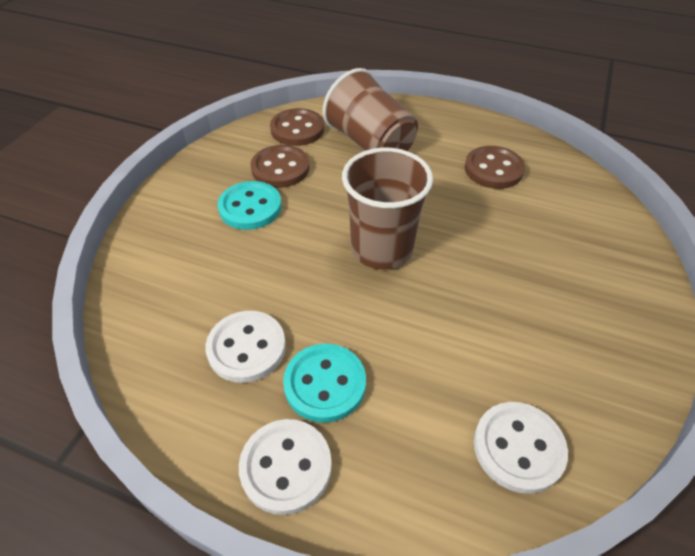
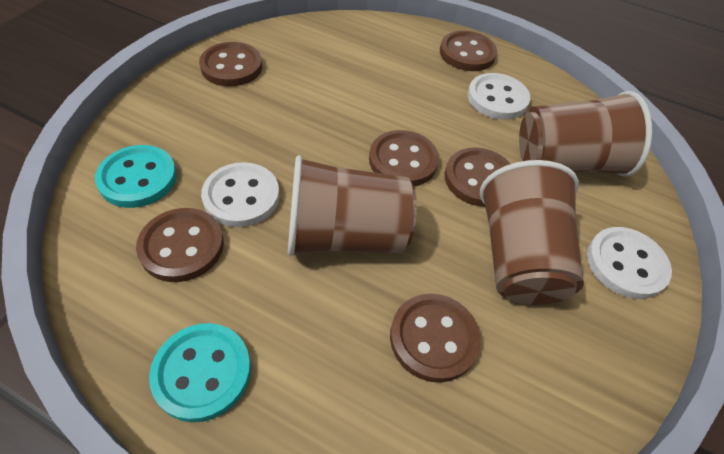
brown button: [251,145,310,188] [270,108,324,146] [465,146,525,189] = 3 -> [136,208,224,282] [199,42,262,86] [369,130,439,186] [390,294,481,383] [440,31,497,71] [444,147,510,207] = 6
brown cup: [322,68,418,151] [342,148,433,270] = 2 -> [288,155,417,256] [480,160,584,305] [519,91,652,176] = 3

